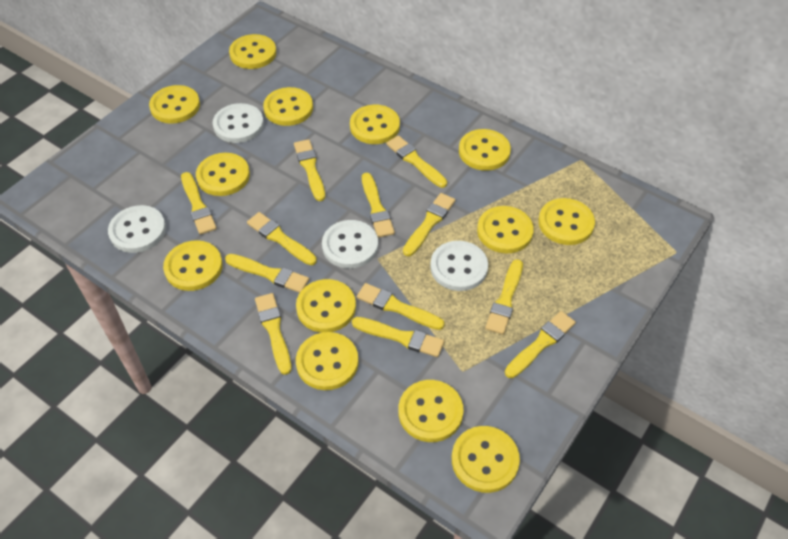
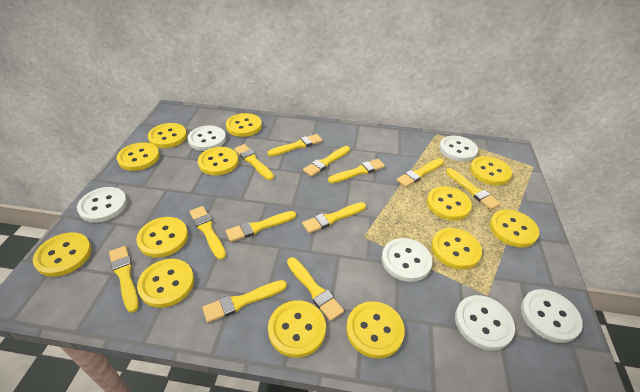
white button: [108,205,166,253] [213,103,264,143] [322,220,378,269] [430,241,488,291] = 4 -> [77,187,127,223] [188,125,226,151] [382,238,433,282] [439,136,478,162] [455,295,515,351] [521,289,583,343] = 6

